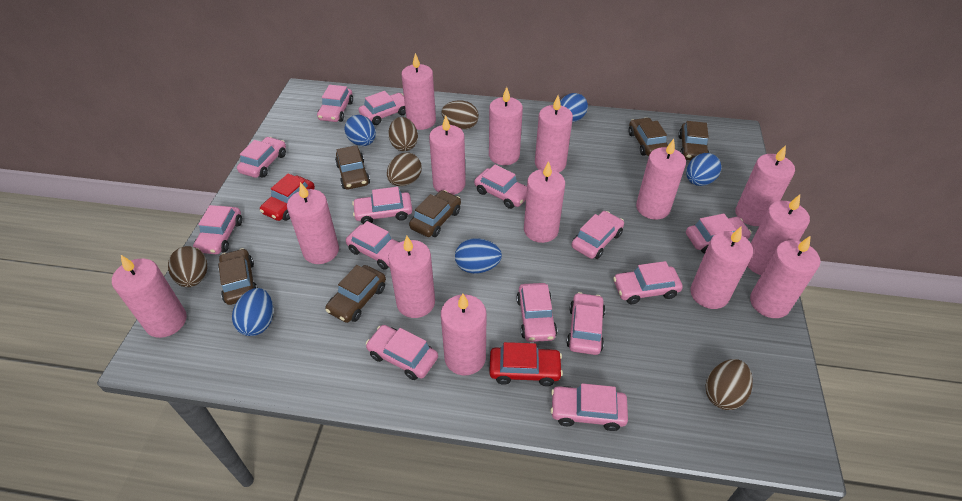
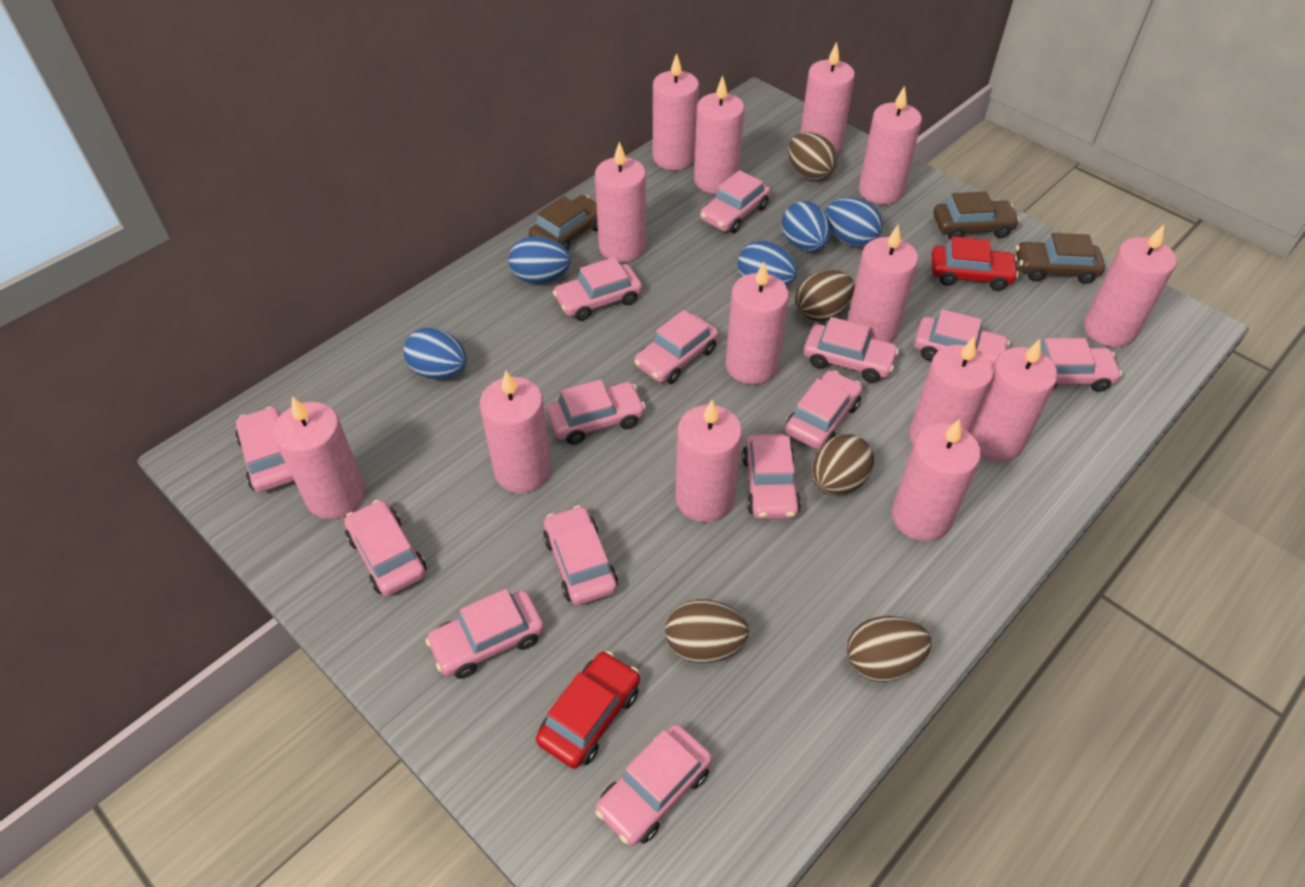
brown car: [218,248,258,305] [325,265,386,323] [335,145,370,189] [409,190,461,237] [629,117,668,156] [678,121,709,160] = 6 -> [529,195,598,251] [933,192,1020,240] [1016,233,1105,284] = 3

